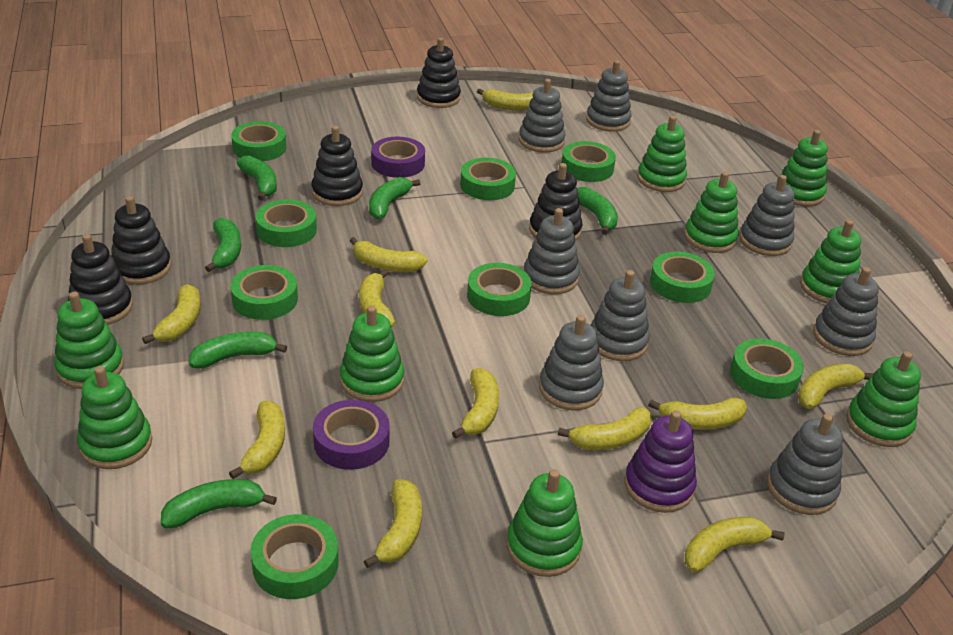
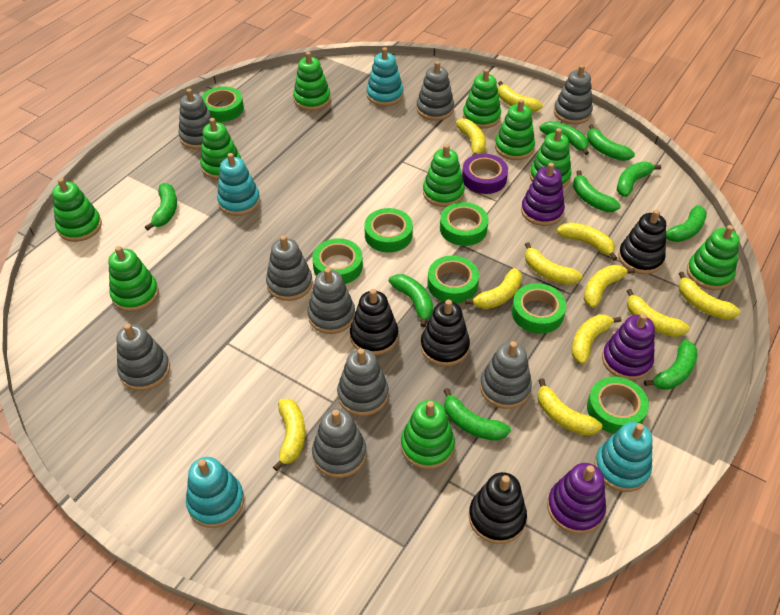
black stacking toy: [68,234,133,325] [111,196,171,285] [311,126,363,206] [417,38,461,108] [529,163,582,241] = 5 -> [350,289,398,356] [421,300,470,366] [469,472,527,544] [618,210,666,274] = 4
green banana: [161,479,277,528] [189,332,287,369] [205,218,241,272] [236,156,277,200] [369,177,420,220] [577,187,618,235] = 6 -> [145,183,177,231] [389,274,433,327] [443,388,511,441] [539,121,589,155] [573,170,621,212] [587,124,635,161] [617,162,661,197] [644,340,697,390] [666,205,707,242] = 9
green stacking toy: [54,292,124,389] [77,366,152,469] [340,306,404,402] [507,469,583,577] [637,116,687,192] [684,171,739,253] [777,130,828,206] [800,220,861,304] [847,351,921,447] = 9 -> [52,178,102,242] [108,246,159,312] [200,118,241,180] [293,52,331,111] [401,400,455,469] [423,144,465,207] [463,69,501,129] [495,99,535,160] [529,128,572,188] [687,225,739,290] = 10
green tape: [230,265,298,320] [231,121,286,161] [250,514,339,599] [255,199,317,247] [460,158,516,200] [467,263,532,316] [562,141,616,182] [650,252,715,303] [730,338,804,399] = 9 -> [201,86,244,122] [312,238,363,284] [364,208,413,252] [428,256,479,303] [440,202,489,246] [512,283,566,334] [587,377,649,434] = 7
grey stacking toy: [519,79,566,152] [524,208,580,294] [539,315,604,410] [586,60,632,132] [590,270,650,361] [739,175,795,256] [767,414,843,515] [813,267,879,356] = 8 -> [116,324,170,391] [178,89,213,149] [266,235,313,301] [307,268,355,334] [312,408,367,478] [337,348,389,416] [417,61,454,121] [480,341,532,409] [554,65,593,124] = 9
purple stacking toy: [625,410,697,513] = 1 -> [521,163,565,226] [547,463,606,534] [602,313,655,380] = 3
purple tape: [313,400,390,470] [371,137,425,178] = 2 -> [462,154,508,194] = 1
turquoise stacking toy: none = 0 -> [186,457,244,528] [217,153,260,216] [367,47,403,106] [594,422,653,492] = 4

